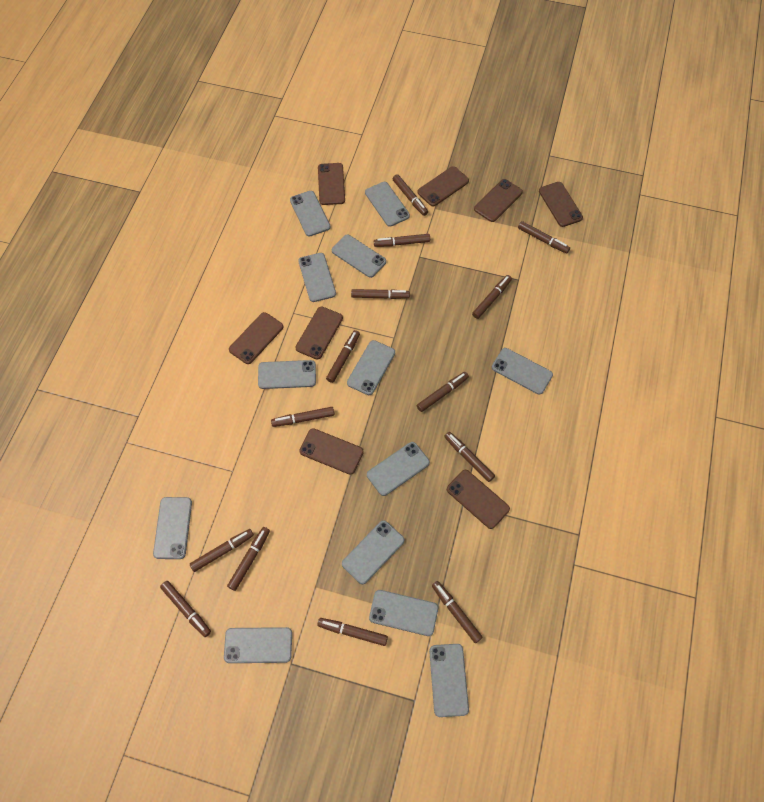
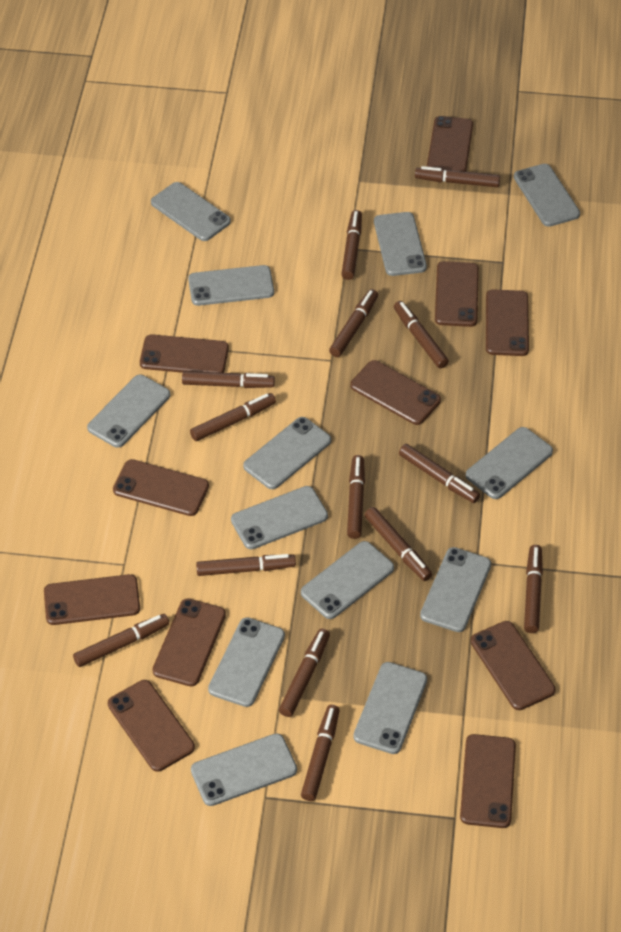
brown phone: [229,312,283,364] [296,307,343,360] [299,428,364,475] [318,163,345,205] [417,166,469,206] [447,470,510,529] [474,179,523,222] [539,182,583,227] = 8 -> [44,574,140,625] [108,680,195,772] [113,459,209,516] [140,334,229,373] [152,598,226,687] [350,360,441,425] [427,116,473,171] [435,261,479,327] [460,734,516,828] [471,621,556,710] [486,290,529,356] = 11

